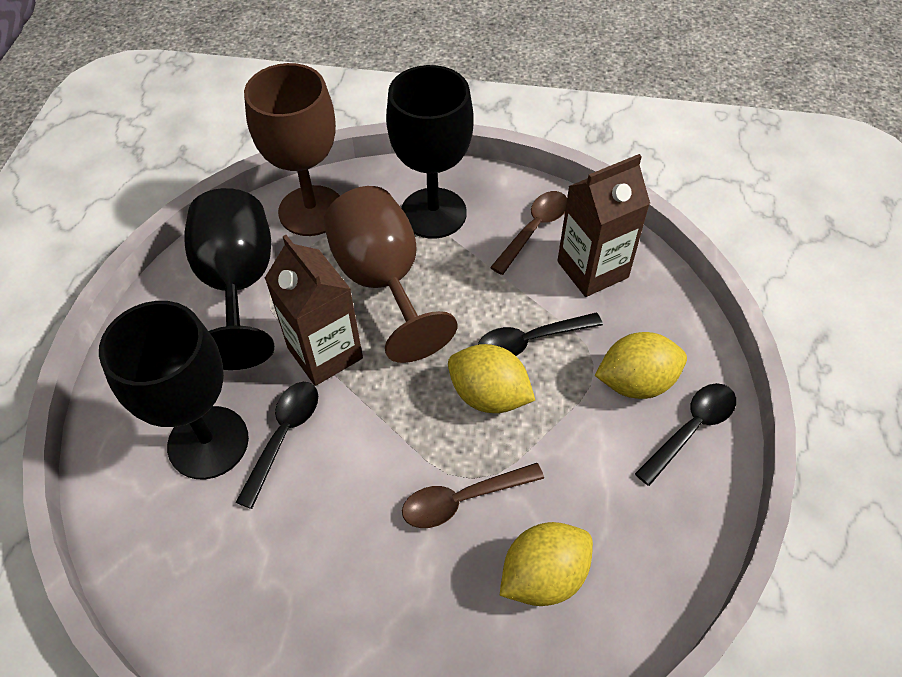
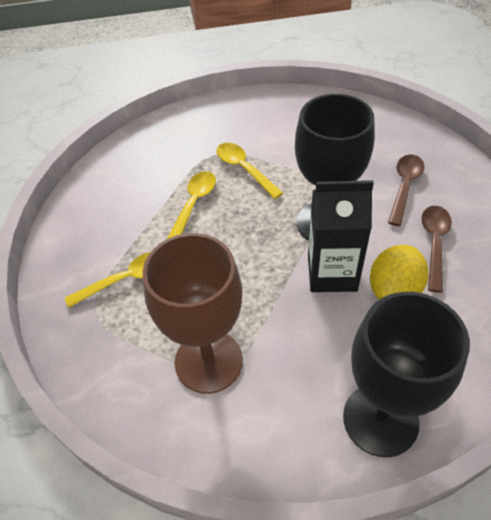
black carton: none = 0 -> [308,180,374,292] = 1
black goblet: [99,301,249,479] [184,188,274,370] [386,65,474,239] = 3 -> [295,94,374,241] [343,292,470,457] = 2
black spoon: [235,382,318,509] [478,313,603,356] [635,383,736,486] = 3 -> none = 0
brown carton: [265,235,363,386] [557,154,650,297] = 2 -> none = 0
brown goblet: [244,63,340,236] [323,186,457,363] = 2 -> [142,233,243,394] = 1
yellow lemon: [448,344,535,413] [500,522,593,606] [595,332,687,399] = 3 -> [370,245,429,300] = 1
yellow spoon: none = 0 -> [65,252,151,308] [167,171,216,239] [216,143,283,199] = 3

